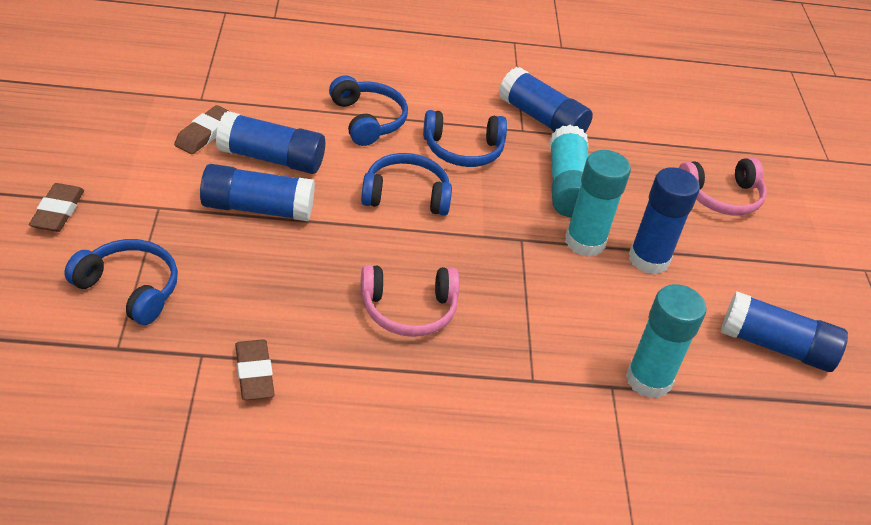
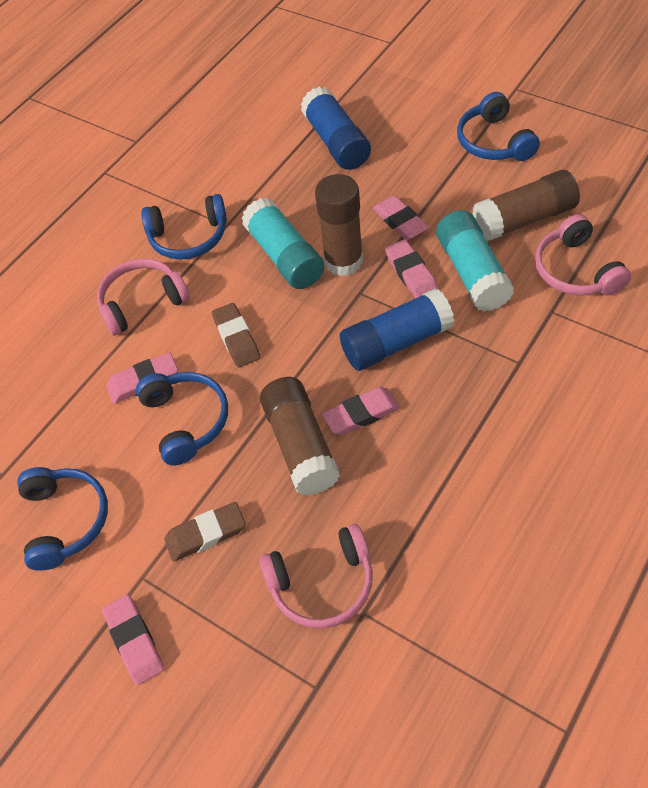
blue glue stick: [200,164,315,221] [216,111,325,174] [499,67,593,133] [629,167,700,275] [721,291,848,372] = 5 -> [301,87,371,170] [340,289,454,371] = 2
brown eraser: [29,183,84,232] [174,105,231,154] [235,339,275,400] = 3 -> [164,502,245,561] [212,303,260,367] = 2
brown glue stick: none = 0 -> [260,377,340,495] [315,174,363,276] [472,170,580,241] = 3
pink eraser: none = 0 -> [102,595,164,685] [106,352,178,404] [322,387,400,435] [373,195,429,240] [385,239,438,298] = 5
pink headphones: [360,265,459,337] [679,158,767,216] = 2 -> [97,259,190,335] [259,524,373,628] [535,214,631,296] = 3
turquoise glue stick: [550,125,589,217] [565,150,631,257] [626,284,706,399] = 3 -> [242,198,324,289] [436,210,514,312] = 2

